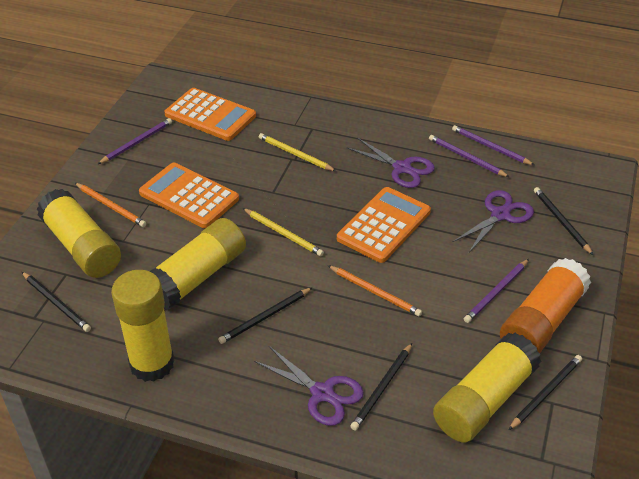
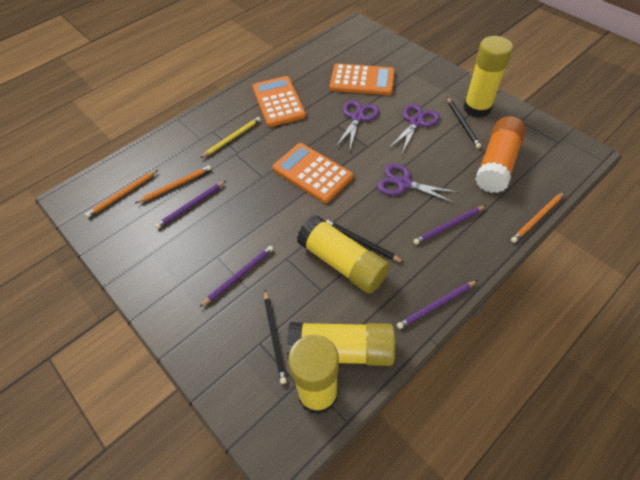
black pencil: [22,272,91,332] [218,287,313,344] [350,343,412,430] [509,355,582,430] [534,187,593,255] = 5 -> [264,290,287,384] [326,220,404,263] [447,97,481,148] = 3
orange pencil: [75,183,146,227] [327,265,422,316] = 2 -> [85,170,158,218] [135,165,211,204] [511,192,564,243] = 3
yellow pencil: [243,208,324,256] [259,133,336,171] = 2 -> [201,117,261,158] = 1

